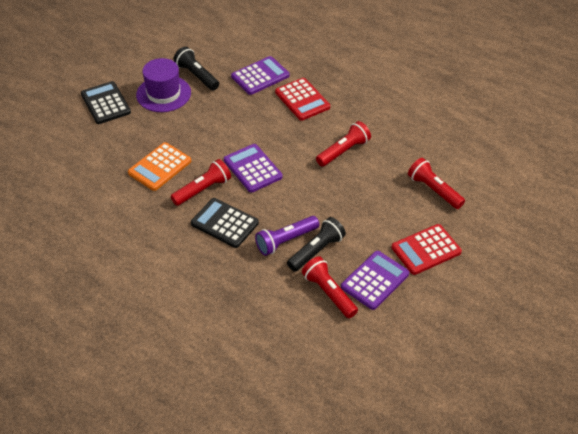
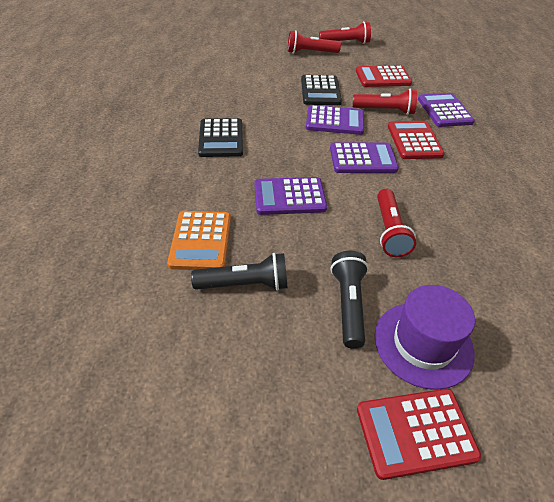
purple calculator: [224,144,283,193] [231,56,290,95] [341,251,409,310] = 3 -> [254,177,327,215] [306,105,364,135] [330,142,399,173] [418,93,475,127] = 4
purple flashlight: [255,216,319,256] = 1 -> none = 0
red calculator: [275,78,330,121] [392,224,462,275] = 2 -> [356,65,412,87] [357,389,481,480] [388,121,445,159] = 3

